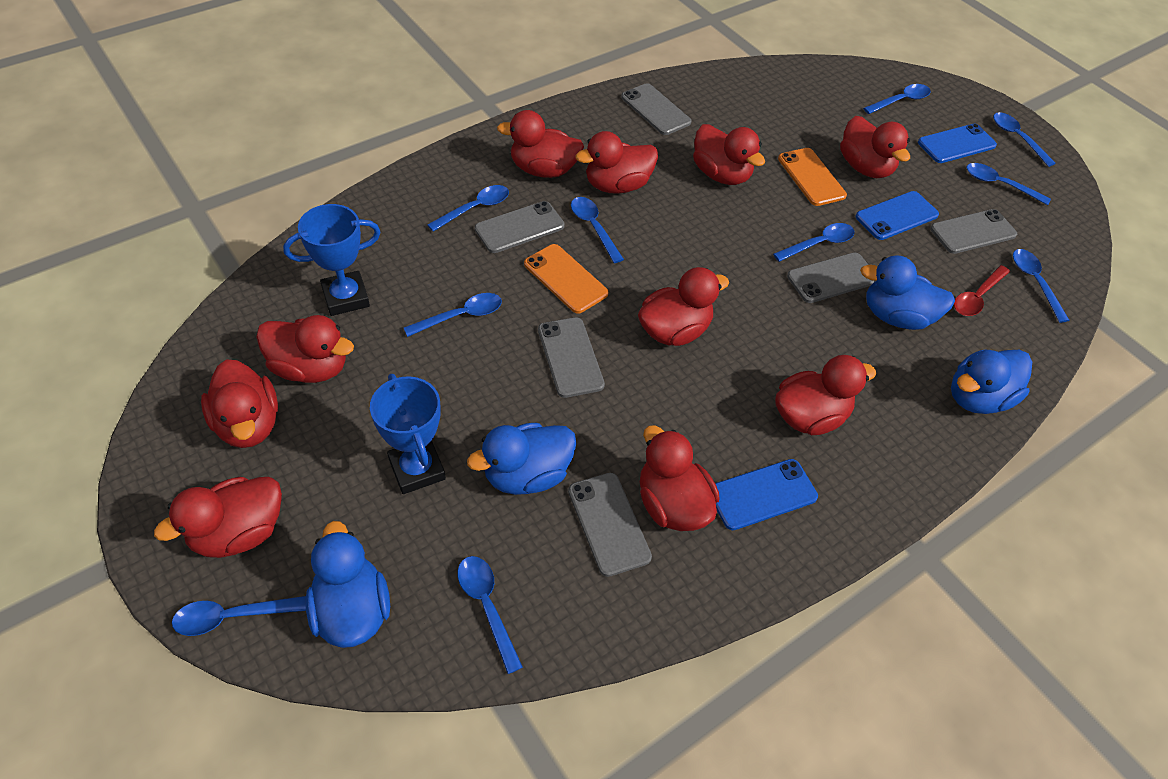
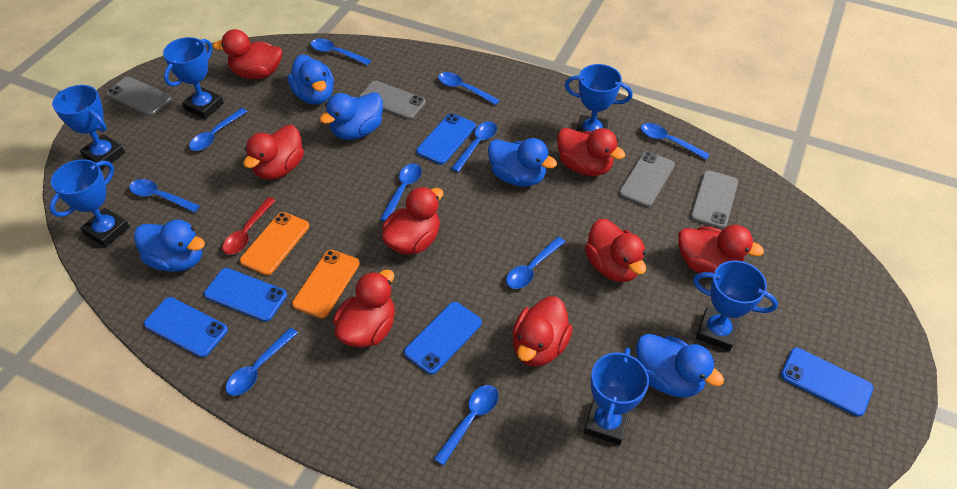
blue duck: [305,521,390,648] [467,423,576,495] [860,256,955,330] [951,349,1032,414] = 4 -> [134,220,205,272] [288,55,334,105] [319,92,383,140] [488,138,557,187] [636,334,724,397] = 5
blue phone: [715,459,818,530] [856,191,939,240] [918,124,997,163] = 3 -> [144,297,228,357] [204,268,287,322] [404,302,482,375] [416,113,476,164] [781,348,874,417] = 5
blue trophy: [283,204,381,316] [370,374,446,494] = 2 -> [49,159,130,247] [52,85,125,169] [163,37,224,119] [564,64,632,132] [584,347,649,445] [693,260,778,351] = 6
grey phone: [475,201,565,253] [538,317,605,398] [568,473,652,577] [621,83,692,135] [787,252,876,303] [930,209,1017,254] = 6 -> [106,77,172,116] [359,81,426,120] [619,151,675,207] [690,170,738,229] = 4
red duck: [154,477,282,558] [201,360,278,448] [256,315,354,383] [497,110,584,178] [575,131,658,194] [638,267,729,346] [640,425,720,531] [693,124,765,185] [775,355,876,435] [840,116,910,178] = 10 -> [212,29,282,79] [243,125,304,180] [333,270,395,348] [382,187,444,254] [512,296,573,367] [557,128,625,176] [585,219,646,282] [678,225,764,273] = 8

